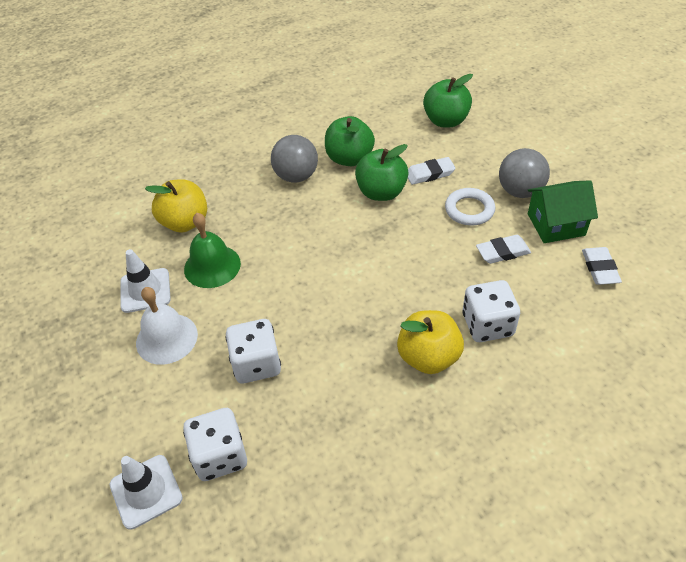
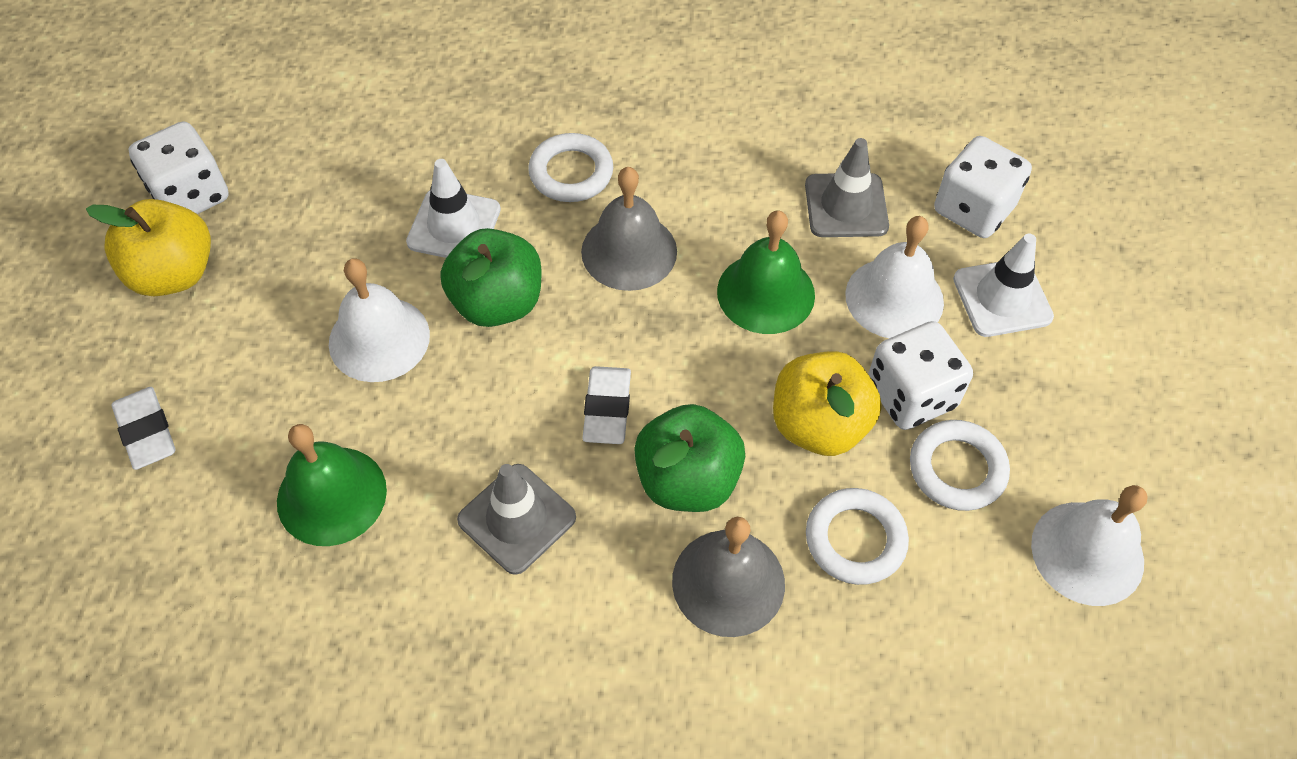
green apple: [325,116,375,166] [355,144,408,201] [423,74,473,127] = 3 -> [440,228,541,327] [634,404,745,512] = 2
green bell: [184,213,241,288] = 1 -> [277,424,387,546] [717,210,815,334] = 2
green house: [528,180,598,243] = 1 -> none = 0
grey ball: [271,135,318,182] [499,148,550,198] = 2 -> none = 0
grey bell: none = 0 -> [581,167,677,291] [672,517,785,637] = 2
grey traffic cone: none = 0 -> [457,464,576,575] [805,138,889,237] = 2
white bell: [136,287,198,365] = 1 -> [329,258,430,382] [845,216,944,338] [1031,485,1148,606] = 3
white eraser: [408,157,456,185] [476,235,531,264] [582,247,622,285] = 3 -> [112,387,175,470] [582,366,631,444] = 2
white ring: [445,188,495,226] = 1 -> [528,133,613,202] [806,488,909,585] [910,420,1010,511] = 3

